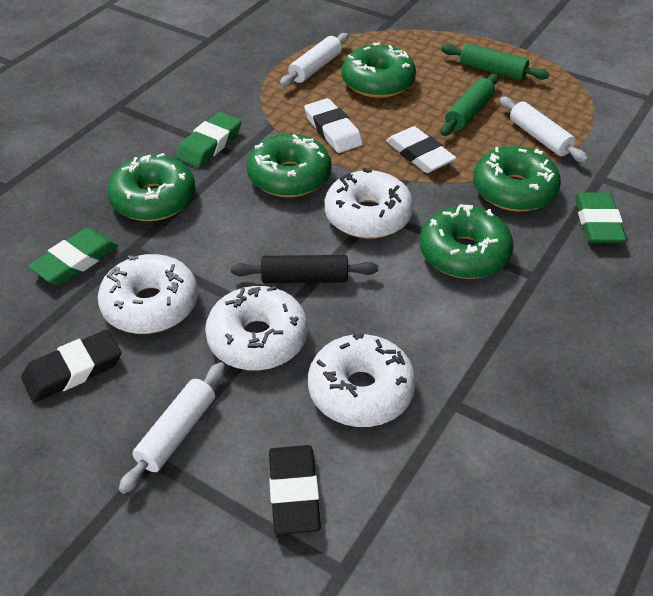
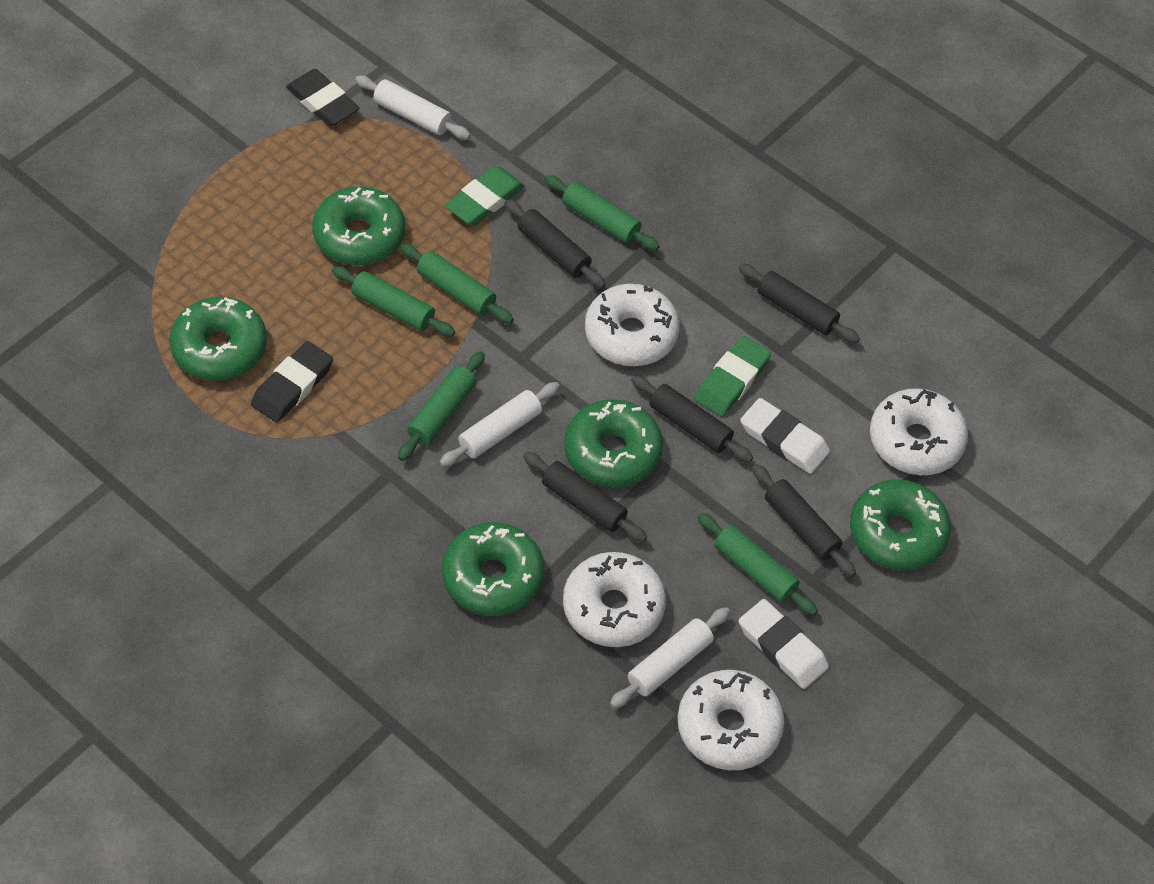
black rolling pin: [231,255,378,283] = 1 -> [504,199,605,288] [523,452,647,542] [631,375,753,462] [739,264,860,343] [752,464,856,577] = 5
green eraser: [28,228,118,285] [176,112,242,168] [575,192,626,243] = 3 -> [445,166,525,226] [694,336,771,417] = 2
green rolling pin: [441,44,550,80] [441,74,499,136] = 2 -> [332,266,455,336] [398,351,485,461] [400,243,514,324] [545,175,660,251] [697,513,818,616] = 5

